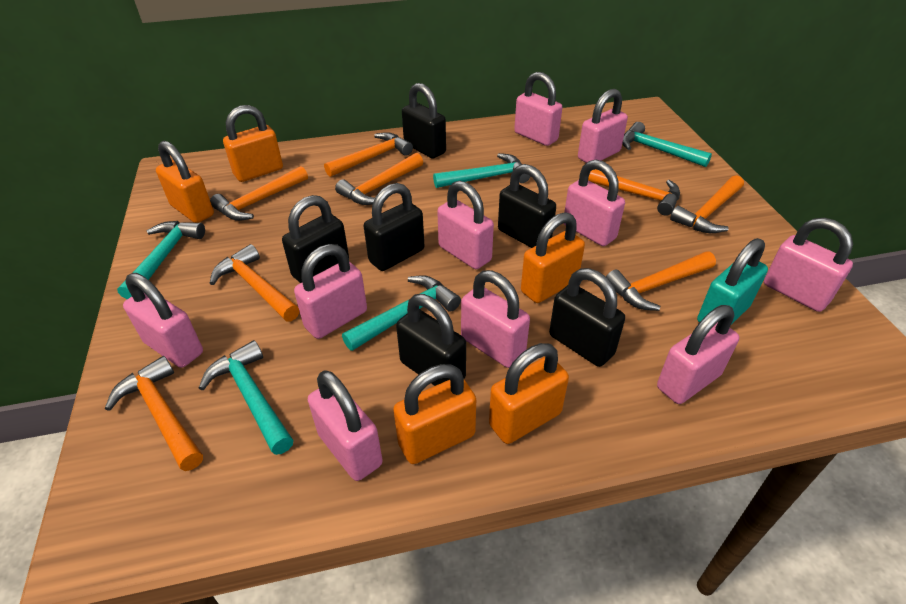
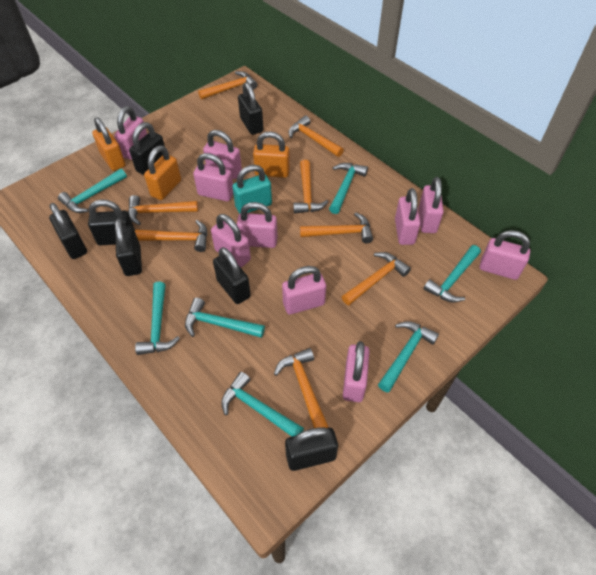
black padlock: [282,195,349,283] [364,183,424,271] [396,294,466,386] [402,83,446,158] [498,164,556,248] [549,268,625,367] = 6 -> [49,203,87,259] [88,199,135,245] [115,218,142,276] [129,122,165,175] [213,247,251,304] [238,82,263,135] [285,427,338,471] = 7
orange padlock: [156,141,214,223] [223,105,283,182] [393,364,476,464] [489,343,569,444] [521,212,585,303] = 5 -> [92,117,125,171] [144,145,181,200] [253,131,290,178] = 3
turquoise hammer: [117,221,205,299] [199,340,293,455] [342,275,461,351] [433,153,530,188] [622,122,712,167] = 5 -> [58,168,127,213] [135,282,180,355] [185,298,265,338] [221,372,304,437] [329,163,368,214] [378,321,439,392] [423,245,481,302] = 7

